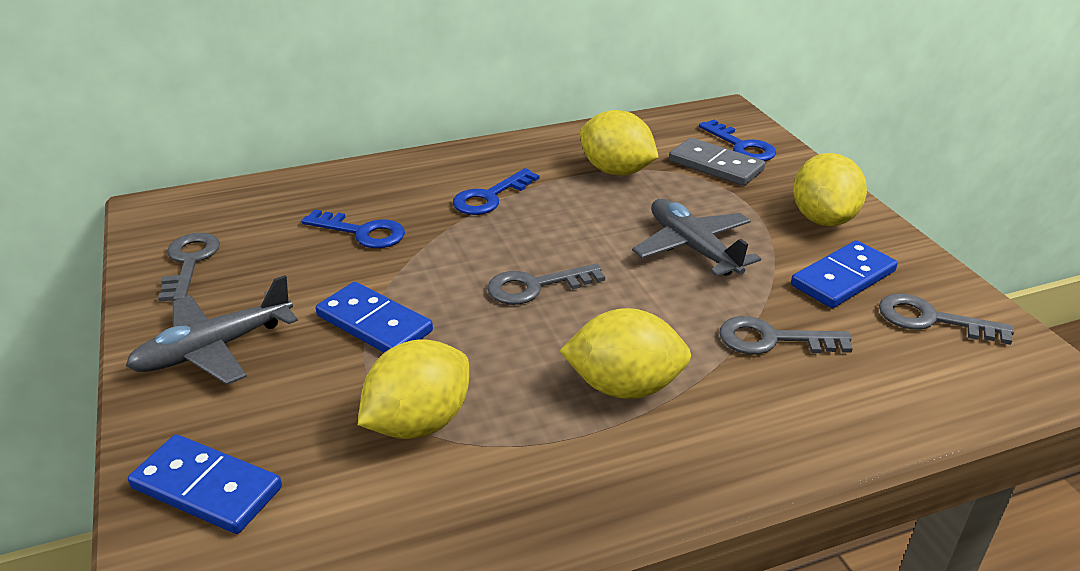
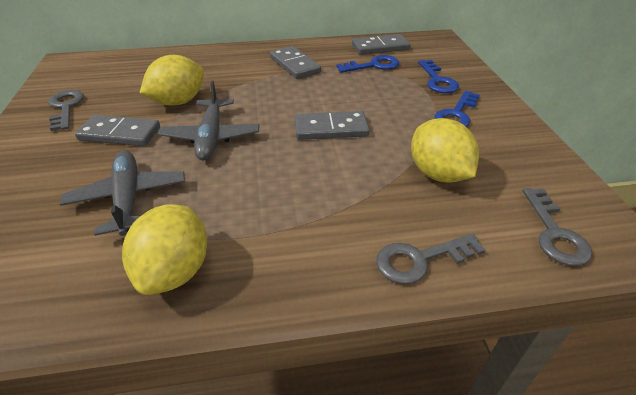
blue domino: [128,434,282,534] [316,282,433,353] [791,240,898,308] = 3 -> none = 0
grey domino: [669,138,765,186] = 1 -> [75,115,160,146] [270,46,321,79] [295,111,369,140] [352,34,410,55] = 4
grey key: [158,233,220,302] [487,263,605,305] [719,316,853,354] [879,294,1014,345] = 4 -> [49,90,84,131] [376,233,485,284] [523,188,592,266] = 3
yellow lemon: [358,339,469,439] [560,308,691,399] [580,110,659,175] [793,153,867,226] = 4 -> [122,205,207,295] [140,55,204,106] [411,118,479,183] = 3

